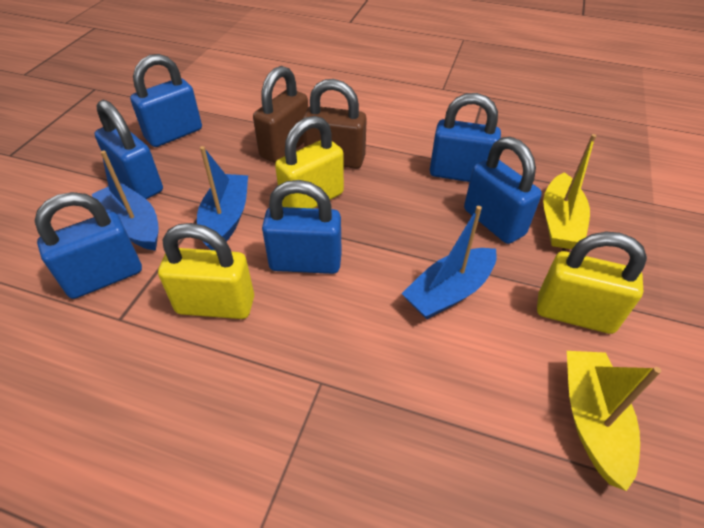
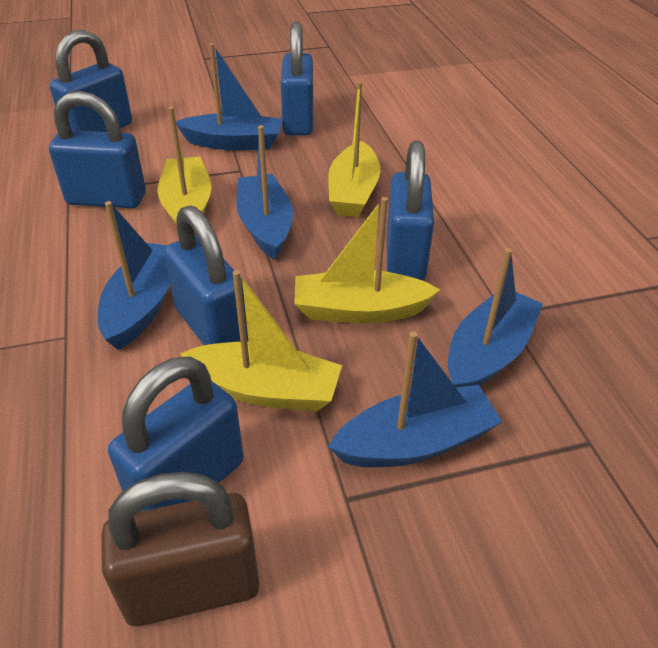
blue boat: [91,151,159,251] [197,146,248,250] [401,206,497,319] = 3 -> [98,201,170,350] [176,43,282,150] [237,125,293,260] [328,331,502,467] [448,248,543,387] = 5
brown padlock: [253,66,308,163] [303,79,367,169] = 2 -> [101,472,260,626] = 1
yellow boat: [543,134,596,249] [567,351,661,491] = 2 -> [158,107,211,233] [180,270,342,411] [294,197,440,324] [328,81,380,217] = 4
yellow padlock: [158,223,254,319] [275,116,344,208] [537,232,647,334] = 3 -> none = 0

